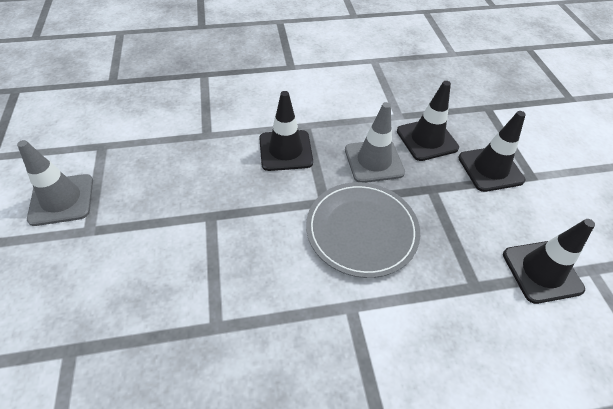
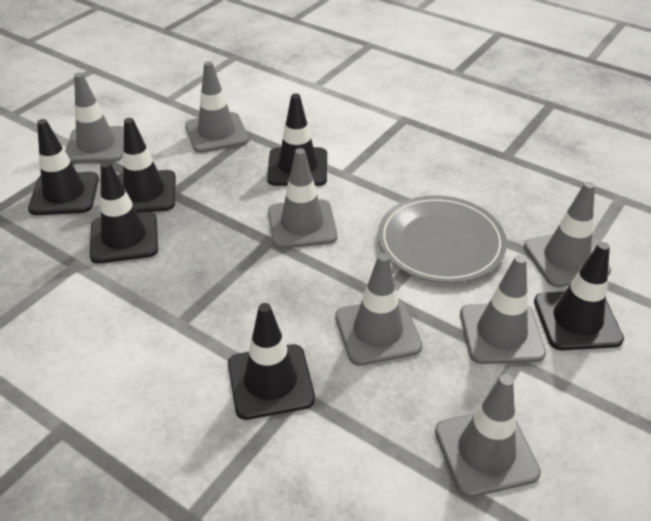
black traffic cone: [259,91,313,171] [397,81,459,161] [458,111,526,192] [503,219,595,304] = 4 -> [28,119,99,215] [90,161,158,264] [117,118,176,213] [228,303,315,420] [267,94,327,186] [534,242,624,350] = 6
grey traffic cone: [17,140,93,226] [345,102,405,183] = 2 -> [65,73,124,163] [185,61,249,153] [268,148,338,249] [335,253,423,366] [435,374,541,497] [460,255,546,364] [524,182,611,287] = 7

